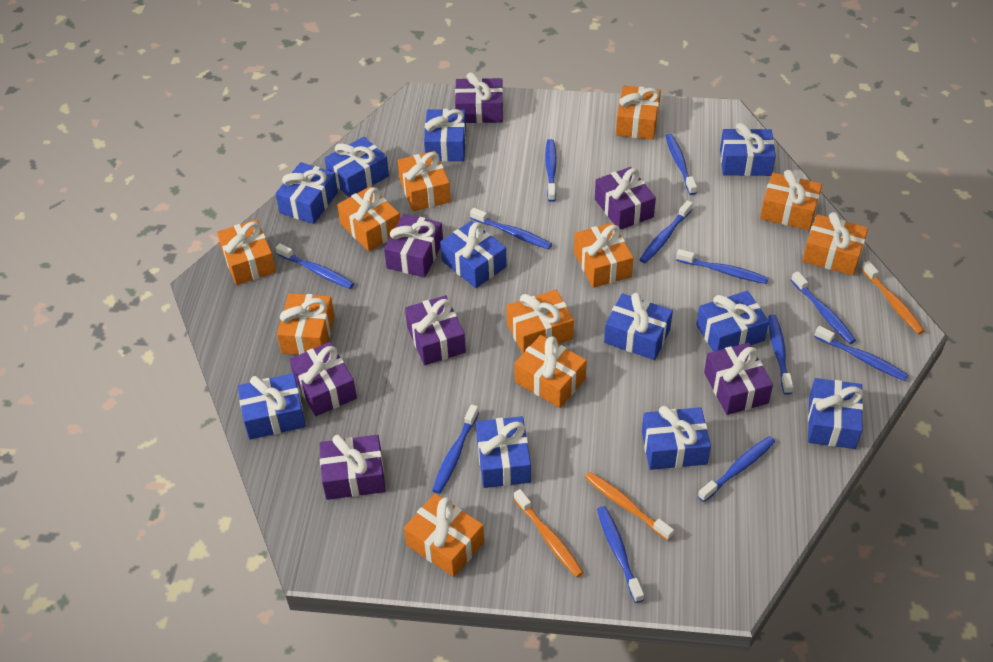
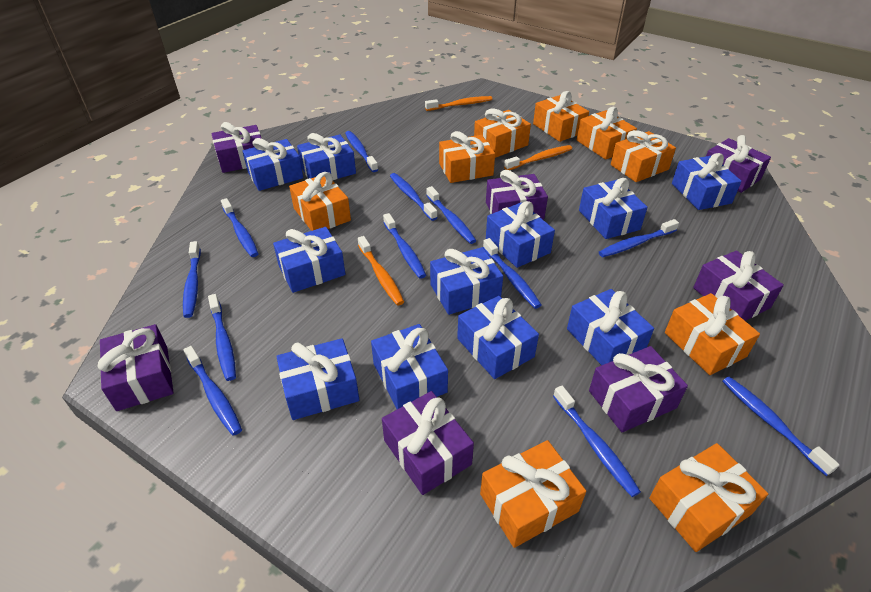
orange gift: [217,219,276,285] [277,293,335,355] [337,186,400,251] [398,151,451,211] [404,494,484,577] [507,290,574,354] [514,335,587,408] [574,222,634,288] [616,86,661,140] [760,170,822,230] [802,212,868,276] = 11 -> [289,172,351,231] [439,131,495,183] [474,109,531,158] [480,440,586,548] [533,91,589,142] [577,107,637,160] [611,130,676,182] [649,443,768,552] [665,293,760,375] = 9

